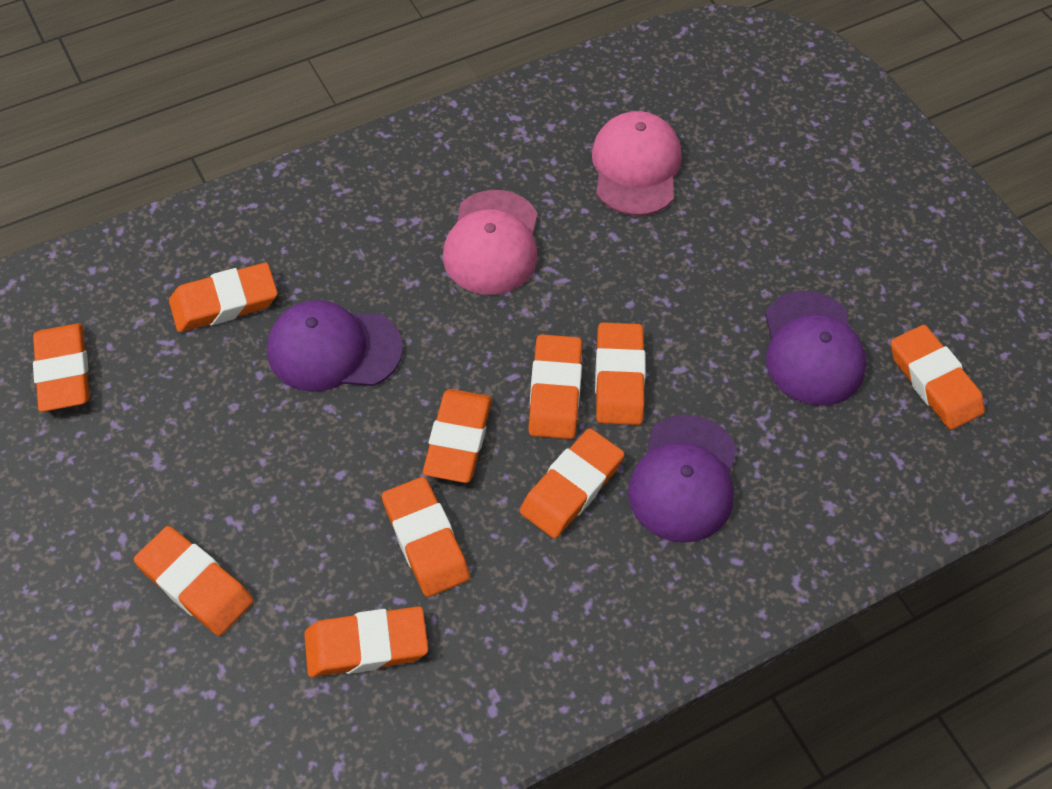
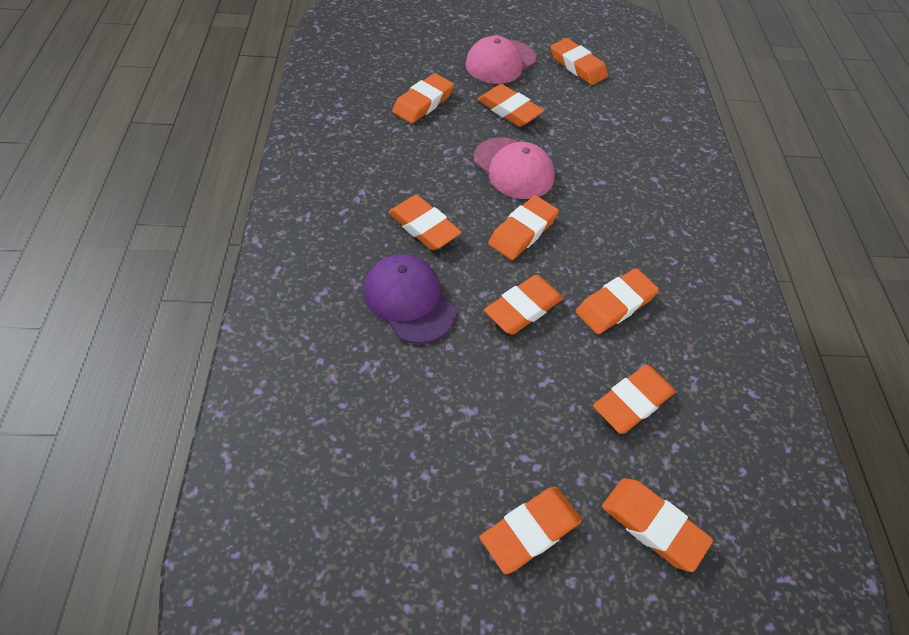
purple cap: [267,300,403,392] [628,414,737,543] [765,290,866,406] = 3 -> [364,254,456,344] = 1

